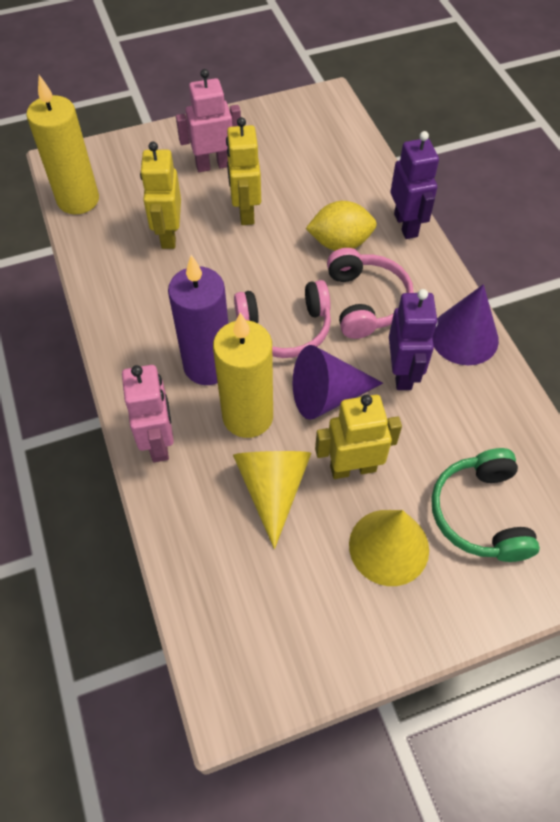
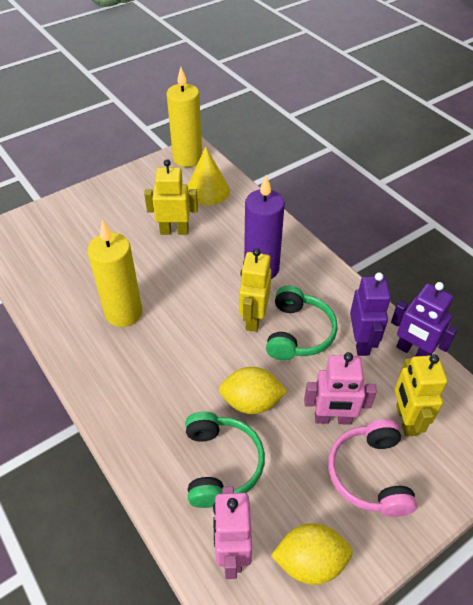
green headphones: [431,448,540,562] = 1 -> [185,412,265,508] [266,286,338,360] = 2
pink headphones: [234,280,331,358] [327,248,414,339] = 2 -> [328,419,417,517] = 1
purple cone: [293,345,383,420] [433,284,499,365] = 2 -> none = 0
yellow cone: [233,451,311,549] [349,510,429,586] = 2 -> [188,146,230,206] = 1
yellow lemon: [306,201,377,251] = 1 -> [219,367,287,414] [271,523,353,585] = 2

